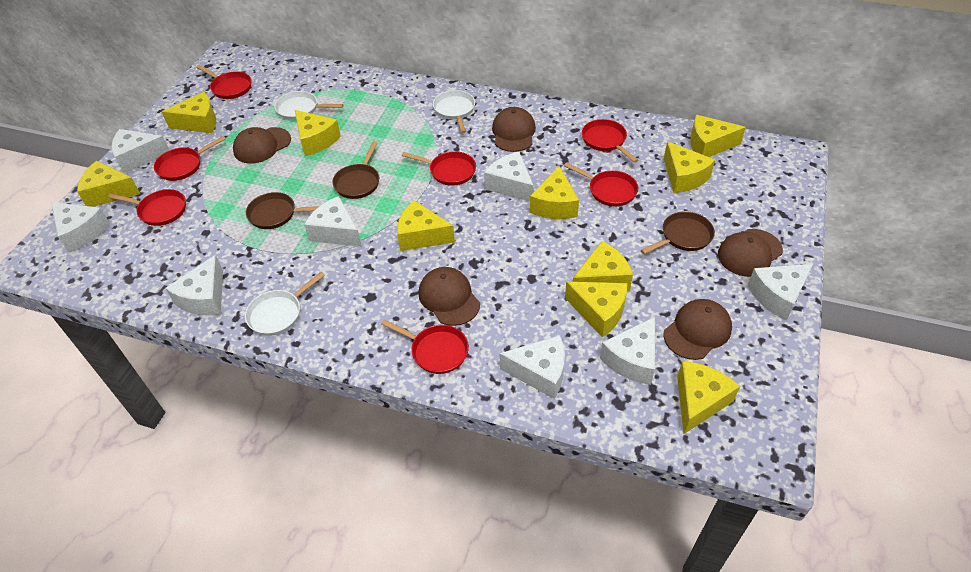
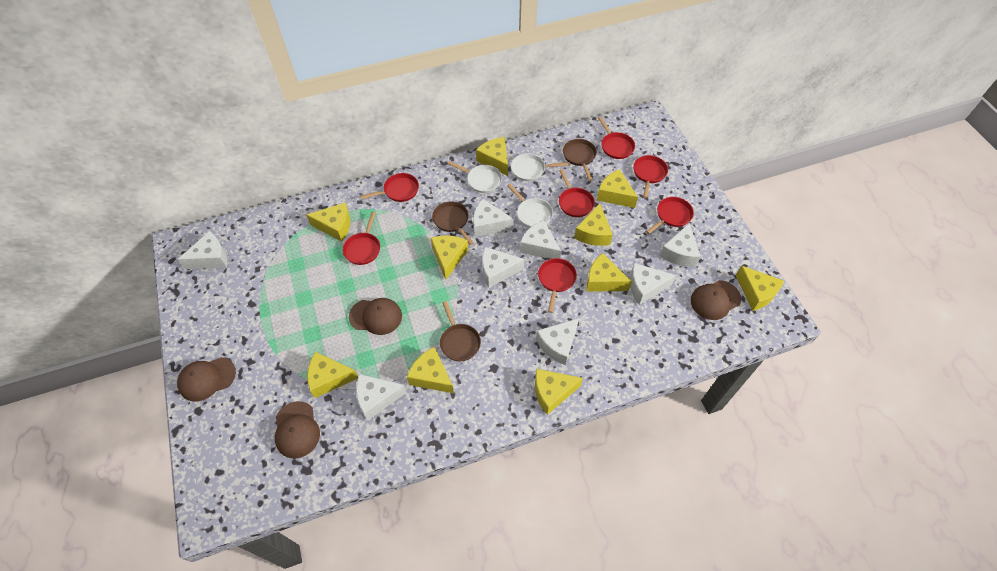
brown cap: [233,127,291,164] [418,267,480,326] [492,107,536,152] [664,299,732,360] [718,229,783,277] = 5 -> [177,357,236,401] [275,401,320,459] [349,298,402,335] [691,280,741,320] = 4

